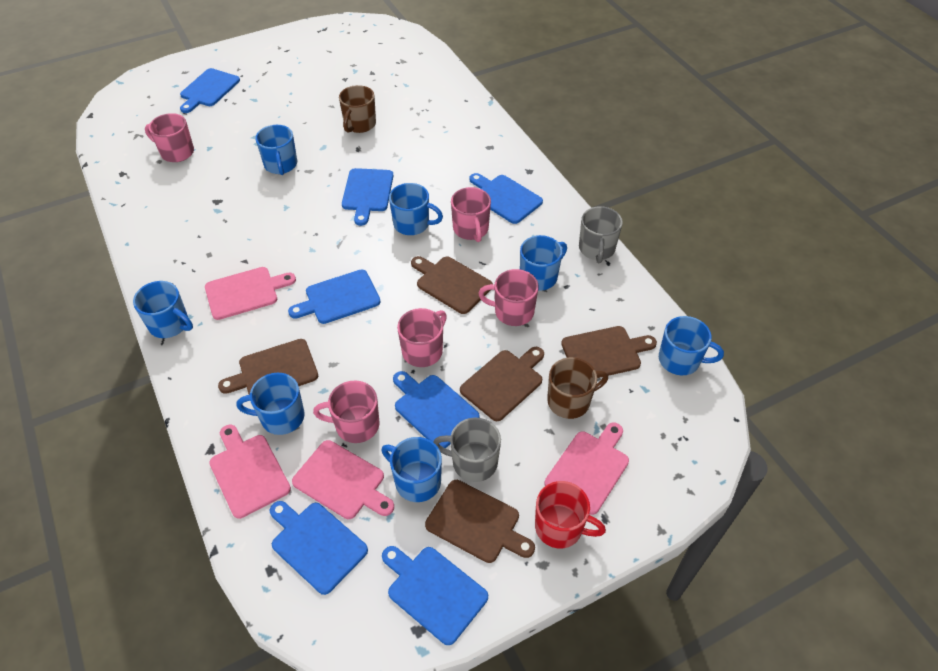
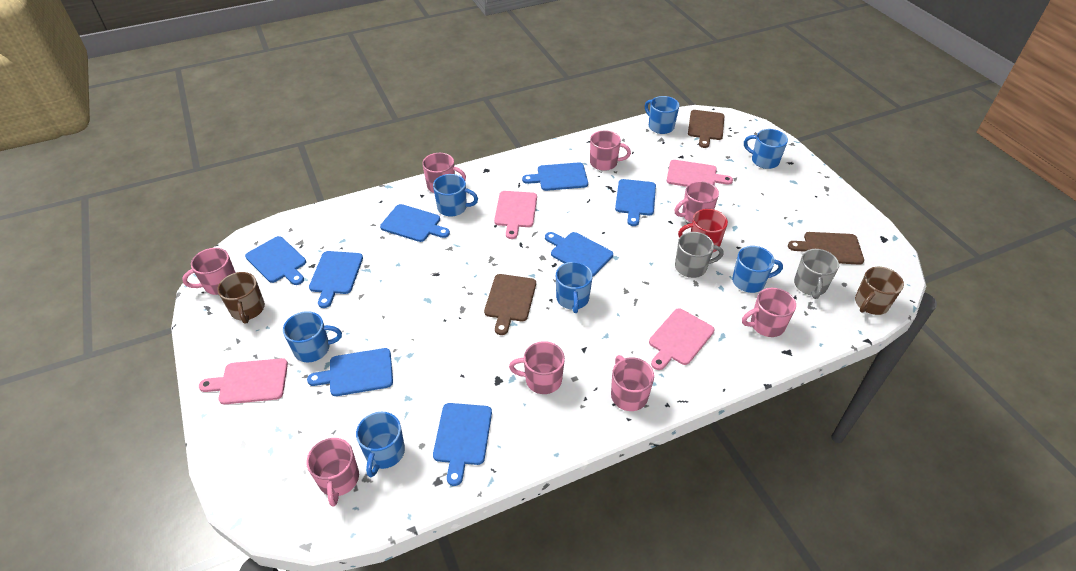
blue cutting board: [180,68,240,113] [270,501,368,595] [288,269,381,324] [342,168,393,226] [382,546,488,645] [393,371,480,448] [469,173,543,224] = 7 -> [245,236,306,285] [307,348,393,396] [309,251,363,308] [380,204,450,242] [433,403,492,486] [522,162,588,191] [545,232,613,276] [615,179,656,226] = 8
brown cutting board: [218,339,318,395] [411,256,493,314] [425,480,535,563] [460,347,544,421] [561,326,657,378] = 5 -> [484,274,536,335] [688,110,724,148] [788,232,864,265] = 3
pink mug: [145,113,194,162] [313,380,379,443] [397,308,447,367] [451,187,491,242] [478,269,539,326] = 5 -> [182,248,236,295] [306,438,359,506] [422,153,466,193] [509,341,565,394] [590,131,631,171] [611,355,654,411] [675,181,719,223] [742,288,796,337] = 8

